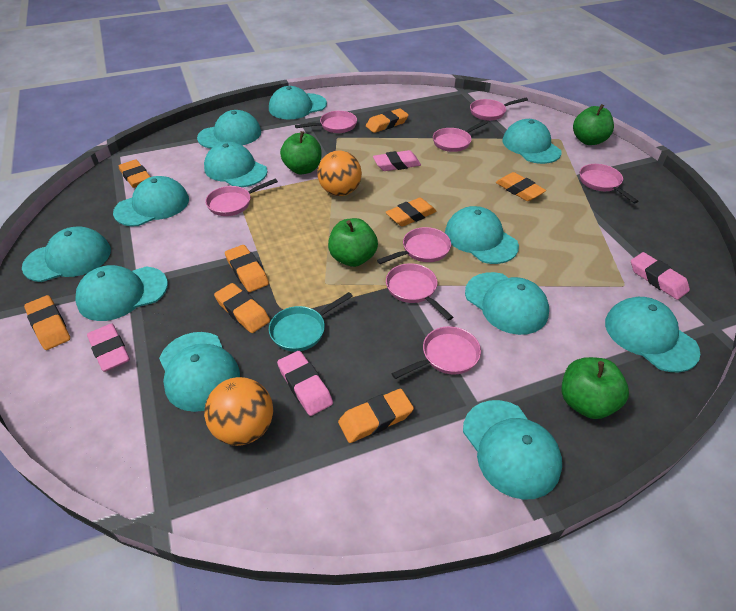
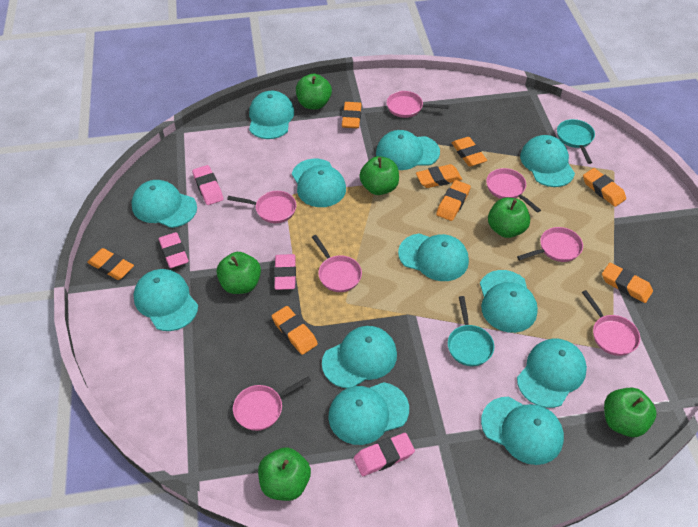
green apple: [280,131,321,174] [328,218,378,267] [561,357,629,419] [573,104,614,145] = 4 -> [217,252,261,294] [258,447,311,501] [296,74,332,110] [359,156,399,195] [488,197,530,238] [604,388,656,437] = 6
orange ball: [204,377,273,446] [317,150,362,196] = 2 -> none = 0
pink pan: [205,178,278,216] [295,111,357,133] [377,227,451,264] [386,263,453,321] [391,326,481,379] [433,120,488,152] [470,98,528,121] [580,164,638,203] = 8 -> [227,191,296,223] [233,376,311,431] [312,235,362,292] [387,91,449,118] [486,168,541,213] [517,227,583,262] [582,290,640,356] = 7
turquoise pan: [269,292,353,352] = 1 -> [448,296,494,366] [557,119,595,164] = 2

